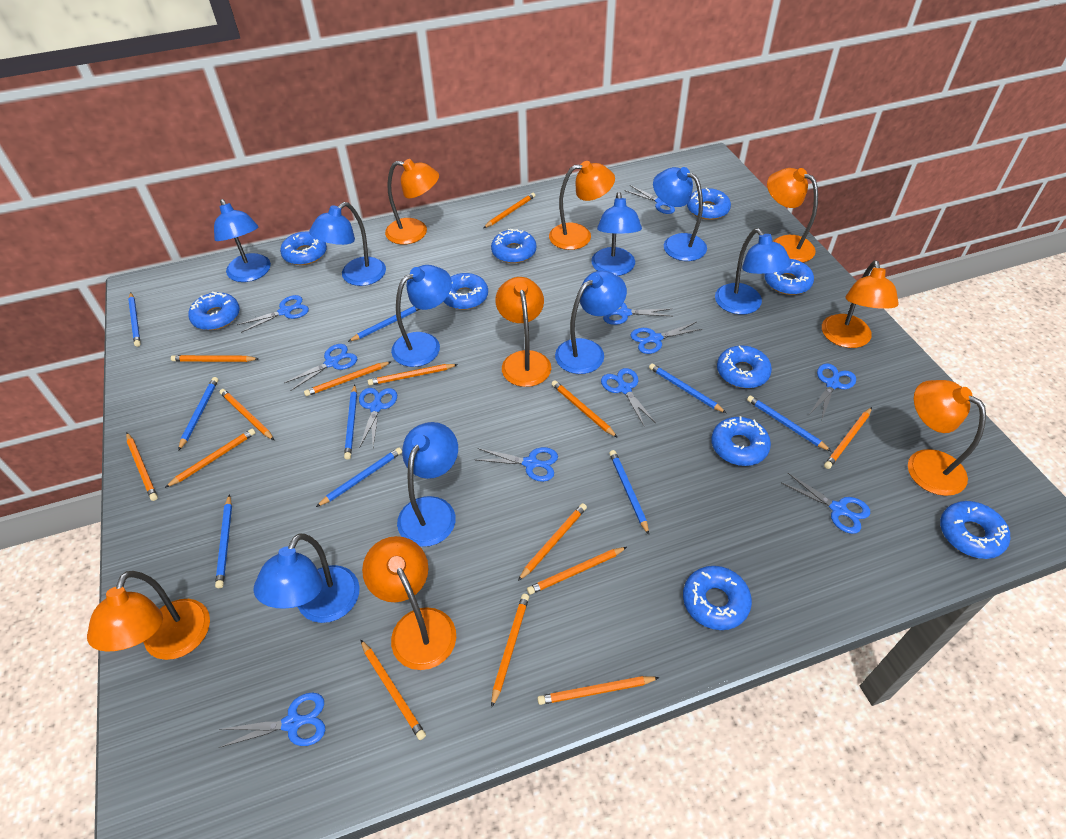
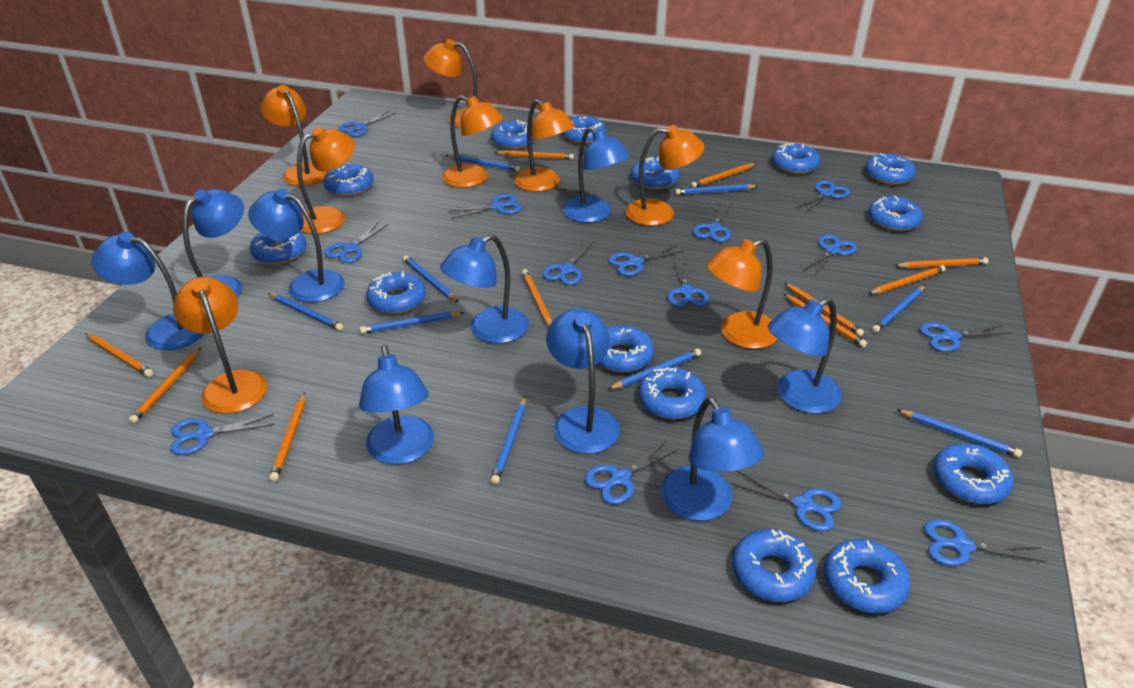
blue donut: [188,292,240,330] [280,231,327,265] [443,273,488,310] [491,229,536,263] [683,566,752,630] [687,188,731,220] [711,416,771,466] [717,346,772,388] [764,259,814,295] [940,501,1010,559] = 10 -> [250,232,307,264] [323,164,374,196] [366,271,426,314] [491,120,534,149] [562,116,606,144] [598,325,654,373] [631,157,680,189] [638,367,706,419] [732,529,816,602] [772,143,820,174] [824,539,911,613] [865,153,916,185] [868,196,923,231] [933,443,1013,504] = 14
blue scissors: [218,693,325,748] [237,295,309,333] [284,344,357,391] [359,388,397,448] [477,447,558,482] [601,368,656,426] [603,303,672,325] [624,185,675,214] [631,322,702,354] [782,473,870,534] [810,363,856,419] = 11 -> [170,414,274,455] [324,222,388,263] [338,111,395,137] [448,194,522,218] [542,240,594,285] [585,440,678,504] [608,245,685,276] [667,258,709,306] [693,204,732,242] [730,471,841,531] [795,180,850,213] [803,234,857,276] [920,323,1011,352] [924,519,1047,566] = 14
orange pencil: [126,433,158,501] [165,429,256,488] [171,355,259,362] [219,389,274,440] [304,362,391,396] [360,639,426,740] [368,364,458,385] [484,193,535,228] [491,594,529,708] [518,503,587,581] [527,547,627,595] [537,676,660,705] [552,380,618,438] [824,407,872,469] = 14 -> [85,333,153,377] [129,348,201,424] [269,392,305,482] [494,150,574,160] [522,269,552,327] [691,163,756,188] [784,294,867,348] [785,283,864,336] [868,265,946,294] [894,257,988,268] = 10

